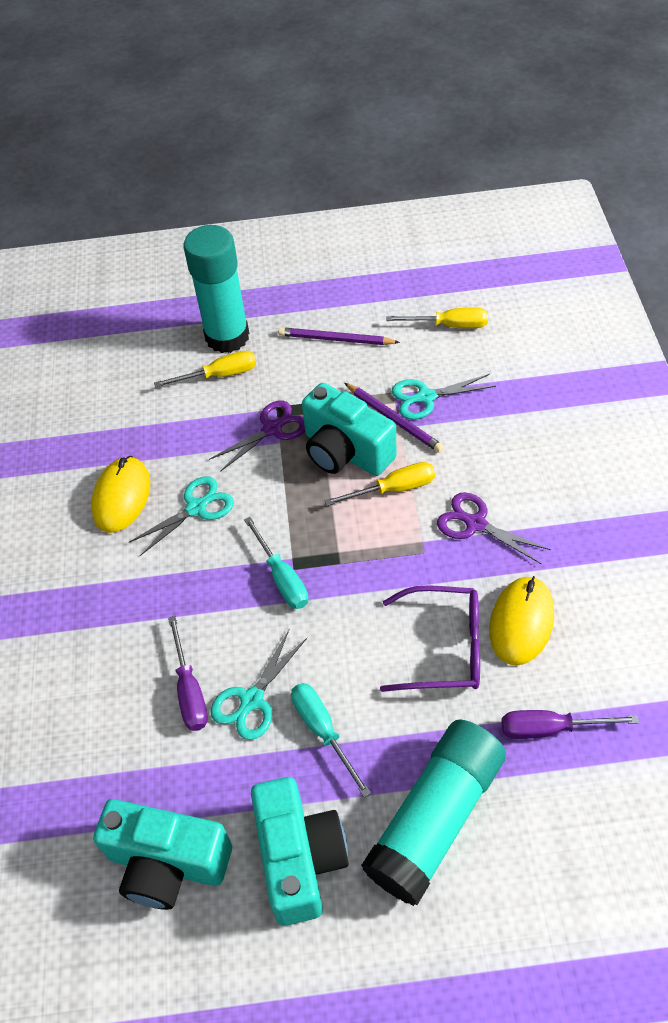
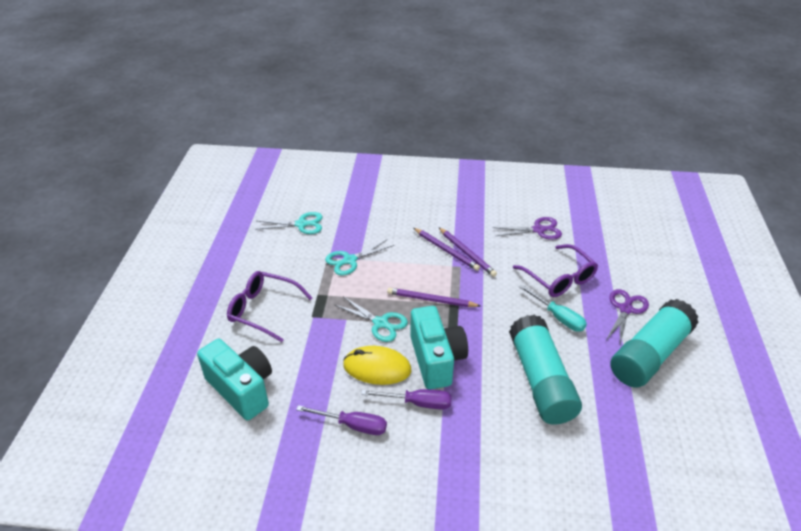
purple glasses: [380,585,480,692] = 1 -> [227,271,312,342] [513,244,598,297] = 2
purple pencil: [278,327,400,345] [345,383,444,453] = 2 -> [387,288,480,307] [414,228,480,271] [438,227,497,277] = 3
turquoise camera: [93,799,232,910] [251,777,349,926] [302,383,396,476] = 3 -> [197,339,272,420] [410,306,468,389] = 2
turquoise screwdriver: [244,517,308,609] [291,683,371,798] = 2 -> [519,284,587,332] = 1
yellow mouse: [91,456,150,533] [489,576,554,665] = 2 -> [343,346,411,385] = 1
yellow screwdriver: [154,351,256,388] [324,462,435,506] [386,308,488,328] = 3 -> none = 0

